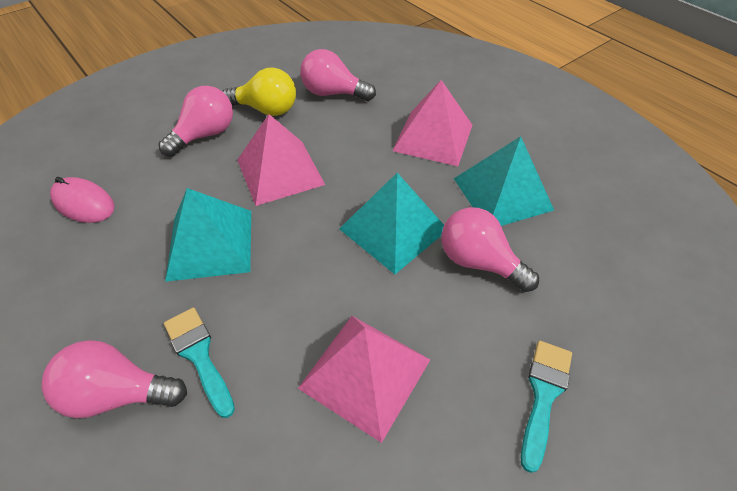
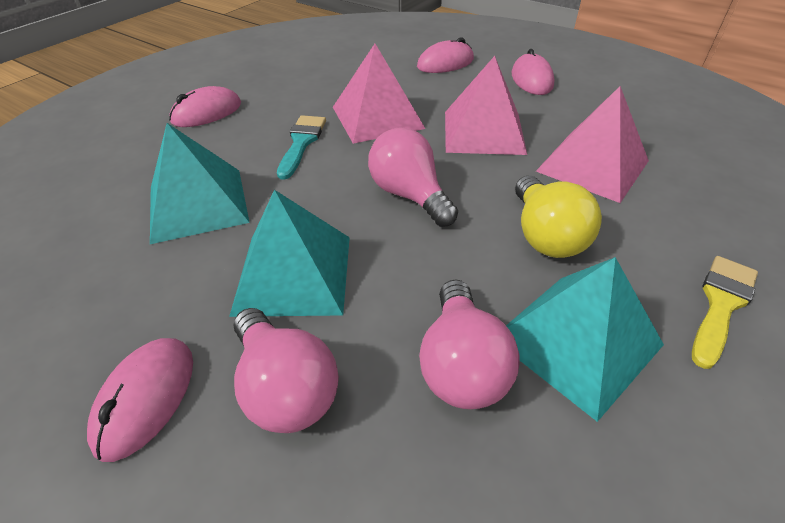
pink light bulb: [41,340,187,418] [159,86,233,156] [300,49,376,101] [441,207,539,292] = 4 -> [233,308,339,433] [368,128,458,227] [419,279,520,409] = 3
pink mouse: [50,177,115,223] = 1 -> [87,338,193,462] [169,86,241,127] [417,37,474,73] [512,49,555,95] = 4
turquoise brush: [164,307,235,418] [521,341,572,473] = 2 -> [277,115,326,180] = 1
yellow brush: none = 0 -> [692,256,758,369] = 1

